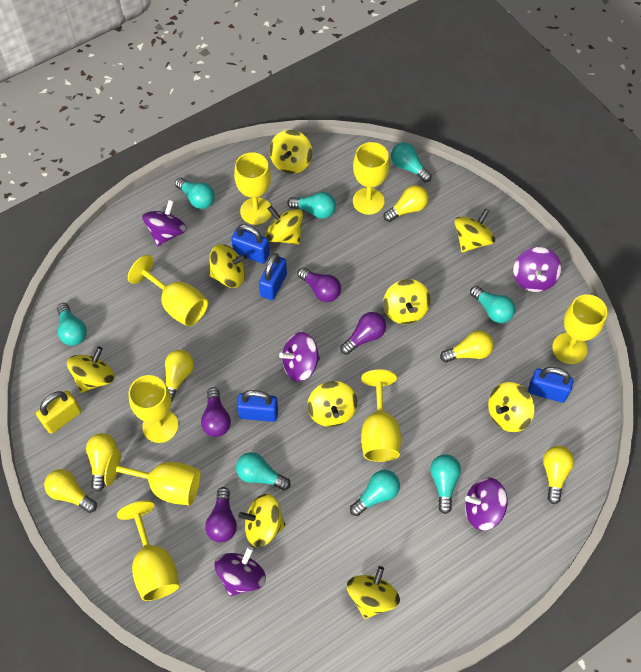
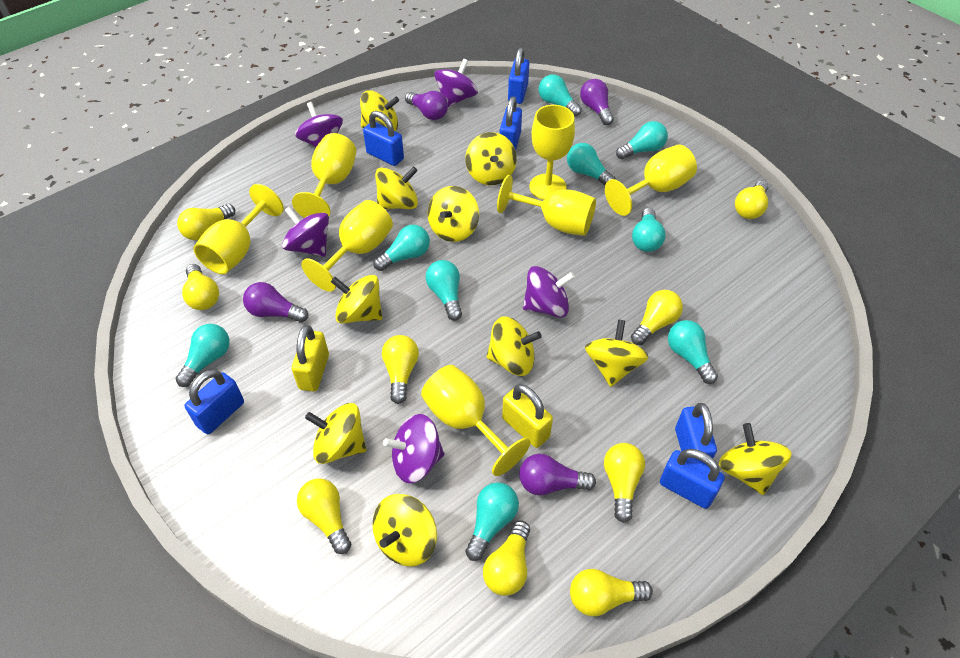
blue padlock: [231,224,270,264] [237,390,278,422] [259,253,287,300] [528,367,573,403] = 4 -> [184,369,244,434] [363,111,404,166] [499,97,522,151] [508,48,529,104] [660,449,725,509] [675,403,717,464] = 6
turquoise light bulb: [57,303,87,346] [175,178,215,209] [236,452,291,491] [287,192,336,219] [350,470,400,516] [391,142,432,182] [430,454,461,514] [470,286,515,323] = 8 -> [176,324,230,387] [373,225,430,271] [426,260,462,321] [465,482,519,561] [539,74,582,116] [567,143,616,185] [616,121,668,160] [632,208,666,252] [668,320,718,384] = 9
yellow goblet: [104,449,201,505] [117,500,179,601] [128,255,208,327] [129,375,179,443] [234,152,272,225] [353,142,390,215] [361,369,401,462] [552,294,608,364] = 8 -> [193,184,284,274] [292,133,356,218] [301,200,393,292] [421,365,531,476] [497,175,596,236] [529,105,575,200] [605,144,697,216] = 7
yellow light bulb: [44,469,97,513] [86,433,117,492] [165,350,194,402] [383,185,429,222] [440,330,494,362] [543,446,574,504] = 6 -> [177,204,235,240] [182,264,219,310] [297,478,351,554] [382,335,419,404] [483,521,530,596] [570,569,653,616] [604,443,645,523] [631,290,683,345] [735,181,768,219] = 9
yellow padlock: [36,390,81,434] = 1 -> [292,325,329,392] [502,384,553,448] = 2

